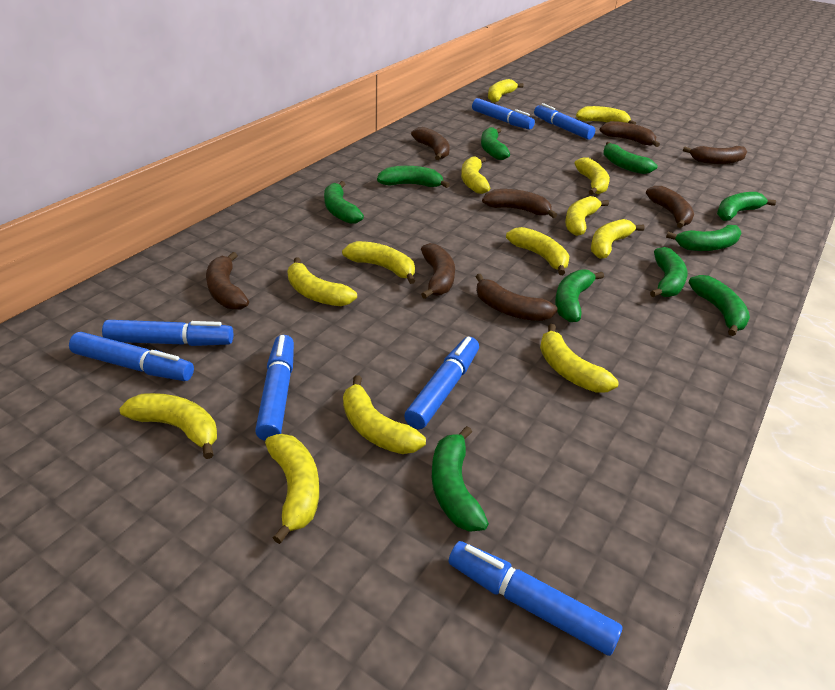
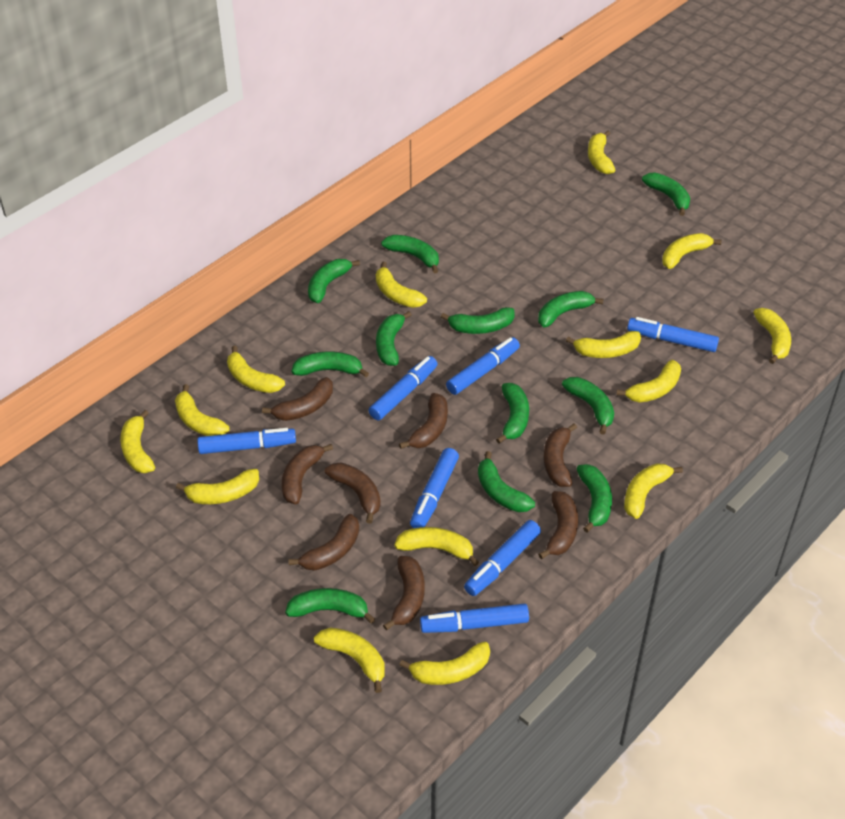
green banana: [324,181,364,224] [377,166,450,188] [432,426,489,532] [481,127,510,160] [555,269,604,322] [603,142,658,174] [650,247,688,297] [666,225,741,251] [688,275,750,336] [717,192,776,221] = 10 -> [285,588,375,624] [292,351,369,377] [308,259,360,303] [376,311,412,366] [381,235,439,273] [441,307,515,334] [478,451,535,512] [496,383,529,444] [538,291,604,328] [562,377,614,435] [576,464,612,532] [642,172,690,216] = 12
yellow banana: [119,393,217,459] [265,434,319,544] [287,257,357,306] [342,241,415,284] [343,375,426,454] [461,157,490,194] [488,79,524,103] [506,227,570,275] [540,324,619,393] [565,196,609,236] [575,158,610,195] [576,106,636,125] [591,219,645,259] = 13 -> [120,410,155,473] [175,384,230,436] [176,469,259,504] [227,346,285,393] [314,628,385,693] [376,262,427,308] [394,527,479,566] [399,642,490,685] [566,331,641,358] [588,130,615,174] [616,360,681,403] [624,463,683,519] [662,233,722,269] [753,308,791,364] = 14

